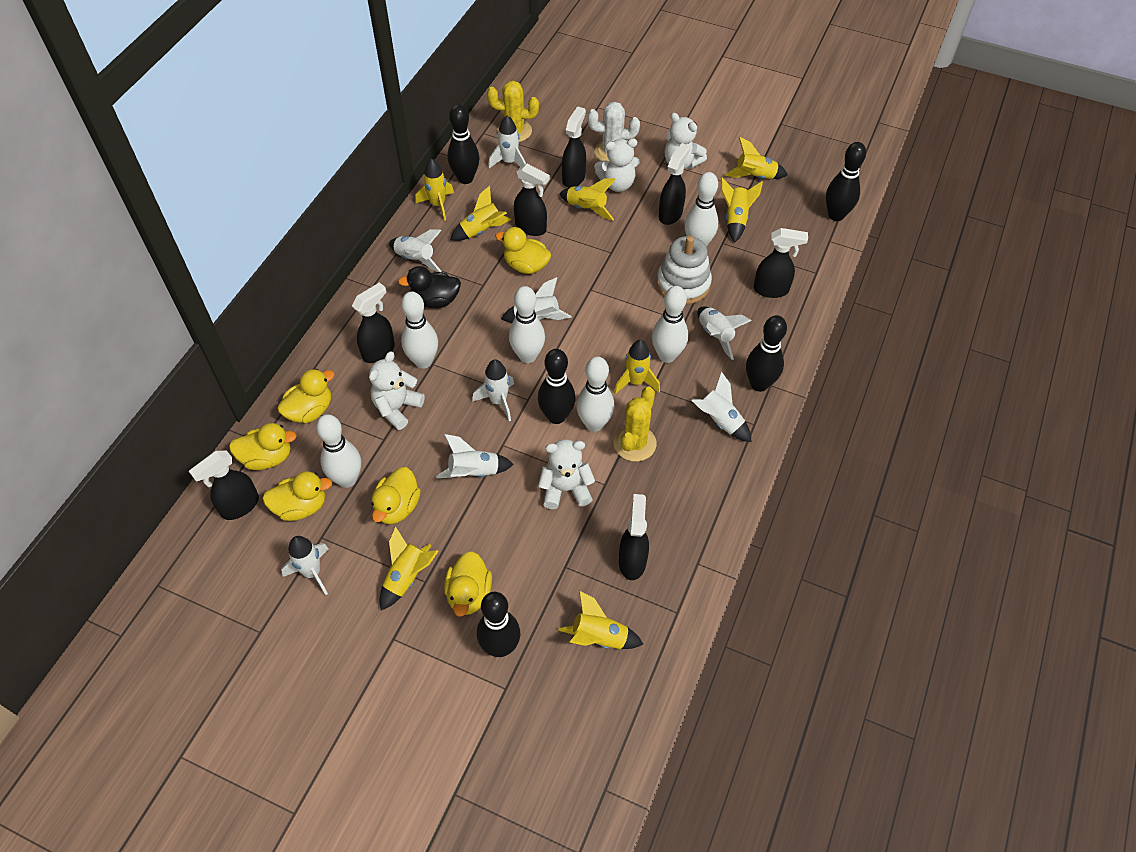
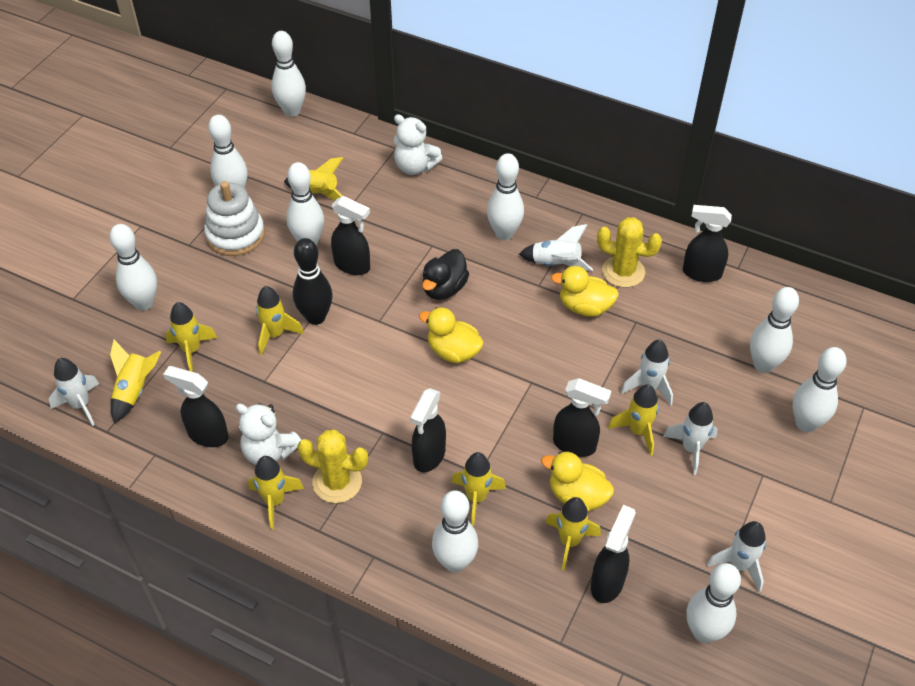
black bowling pin: [447,104,480,184] [477,592,521,657] [538,349,576,424] [746,315,787,392] [826,142,866,221] = 5 -> [293,238,333,325] = 1
black spray bottle: [189,450,259,520] [352,282,395,363] [514,164,550,236] [562,106,586,188] [619,494,649,580] [659,143,690,225] [754,228,808,298] = 7 -> [163,366,229,447] [331,196,370,275] [410,388,446,472] [553,378,611,457] [591,505,636,603] [683,205,732,282] = 6
white bowling pin: [316,414,361,488] [401,291,438,369] [509,286,545,363] [576,357,614,432] [652,286,688,363] [685,172,718,247] = 6 -> [110,224,157,311] [208,115,247,188] [272,31,306,117] [286,162,324,245] [432,490,478,573] [487,153,524,240] [687,563,741,643] [750,287,799,373] [792,347,846,432] = 9
white cactus: [588,102,640,162] = 1 -> none = 0
white rocket: [281,536,329,595] [389,229,442,272] [436,434,514,478] [472,359,514,421] [488,116,526,168] [501,277,572,323] [691,372,752,442] [697,306,751,360] = 8 -> [49,358,99,426] [519,224,593,271] [621,340,673,406] [663,402,718,475] [707,521,766,592] = 5
white teddy bear: [369,351,425,430] [538,439,595,509] [594,138,640,192] [665,113,707,169] = 4 -> [235,403,301,465] [393,114,443,175] = 2
yellow duck: [229,423,297,470] [262,471,332,521] [277,369,335,423] [371,467,421,524] [444,551,492,617] [495,227,551,274] = 6 -> [419,307,484,363] [541,452,614,511] [551,266,619,317] = 3

